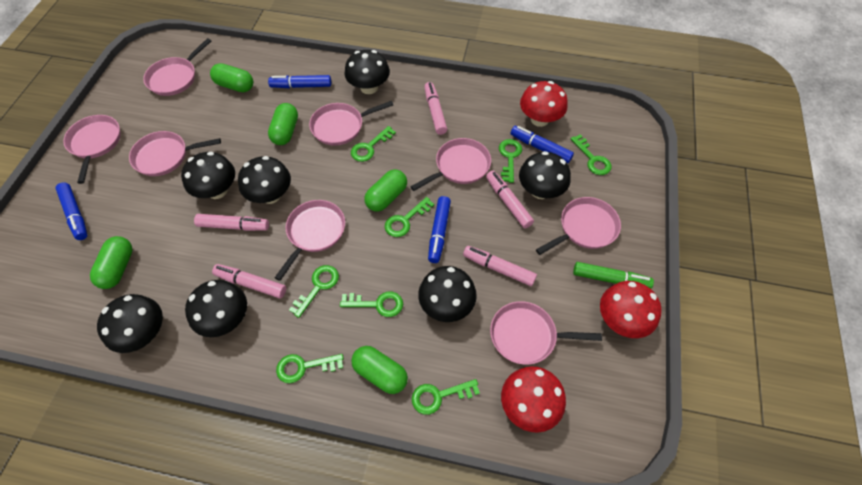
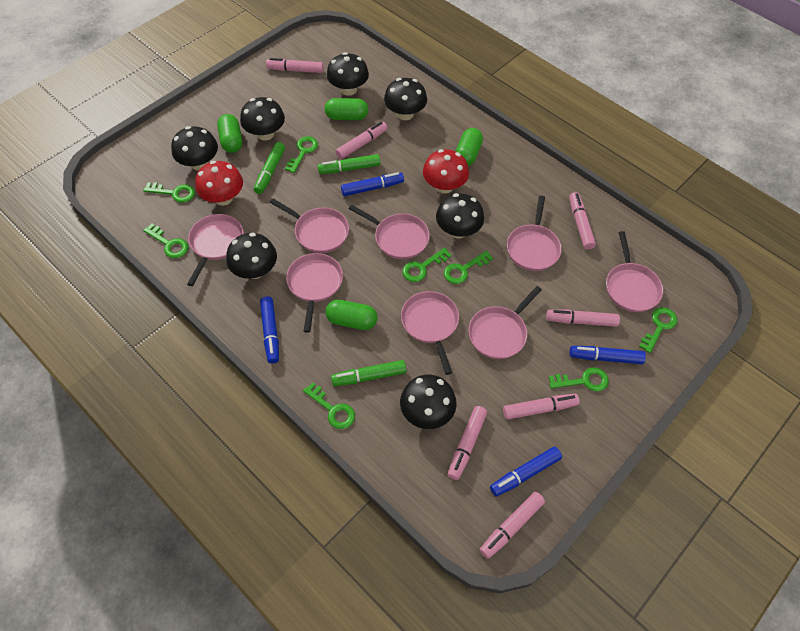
green capsule: [90,236,132,289] [210,63,253,92] [268,103,298,145] [351,346,408,394] [364,169,407,212] = 5 -> [217,114,242,153] [325,98,368,120] [325,300,378,330] [456,128,483,166] = 4
green marker: [573,262,654,289] = 1 -> [254,142,285,194] [318,154,380,174] [331,360,406,386] = 3
pink marker: [194,214,269,231] [212,264,286,299] [424,82,447,135] [463,246,537,286] [486,171,534,228] = 5 -> [266,58,323,73] [335,122,388,159] [448,406,487,480] [480,492,545,559] [503,394,580,420] [546,310,620,327] [569,192,596,250] = 7
red mushroom: [501,366,566,433] [520,81,567,127] [600,281,662,338] = 3 -> [195,161,243,206] [423,149,469,194] = 2

